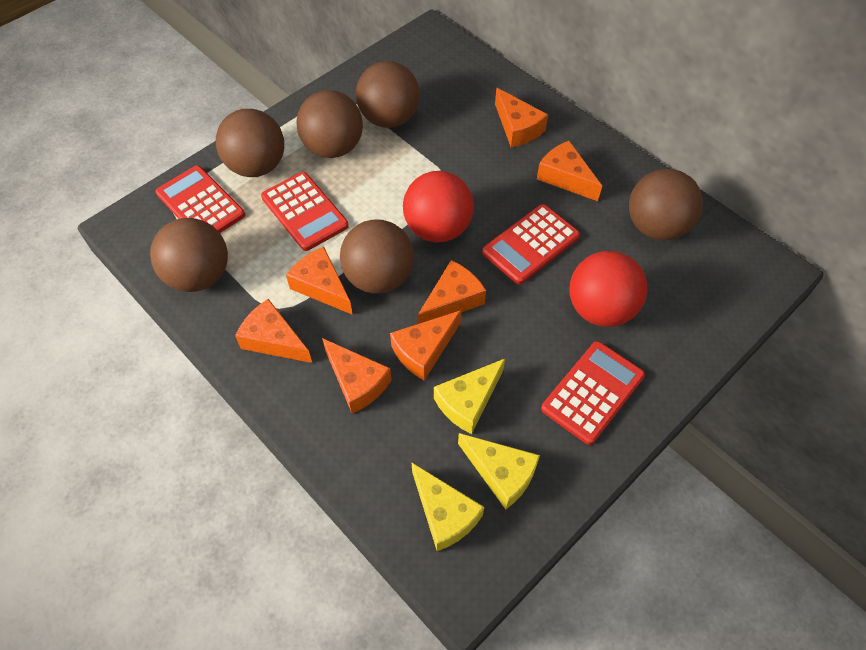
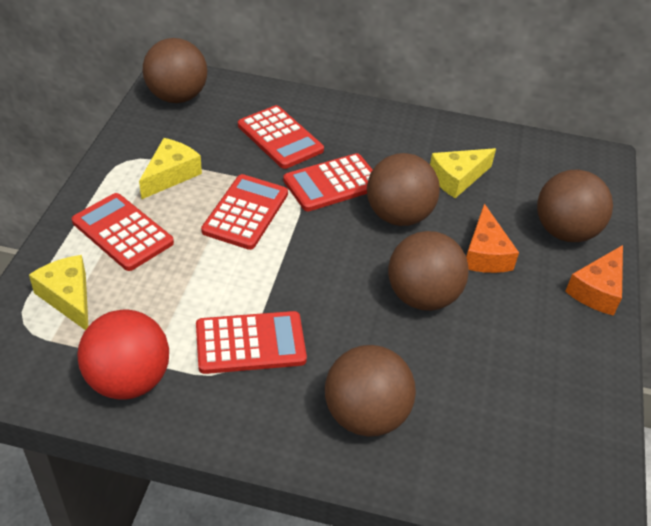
brown ball: [150,218,228,292] [216,109,284,177] [296,90,363,158] [340,220,414,294] [356,61,420,128] [629,169,703,240] = 6 -> [143,38,207,103] [325,345,416,437] [367,153,440,226] [388,231,469,311] [537,170,613,242] = 5
orange cheese: [235,299,312,363] [286,247,353,315] [322,338,392,413] [390,310,461,381] [418,260,486,324] [495,88,548,147] [537,141,602,201] = 7 -> [466,204,519,273] [565,245,623,316] = 2
red ball: [403,171,474,243] [570,251,647,327] = 2 -> [77,310,169,400] = 1
red calculator: [156,165,245,233] [261,172,349,251] [482,204,580,285] [541,341,645,445] = 4 -> [72,193,174,271] [196,311,307,374] [201,174,288,250] [238,105,324,169] [283,153,373,211] = 5

